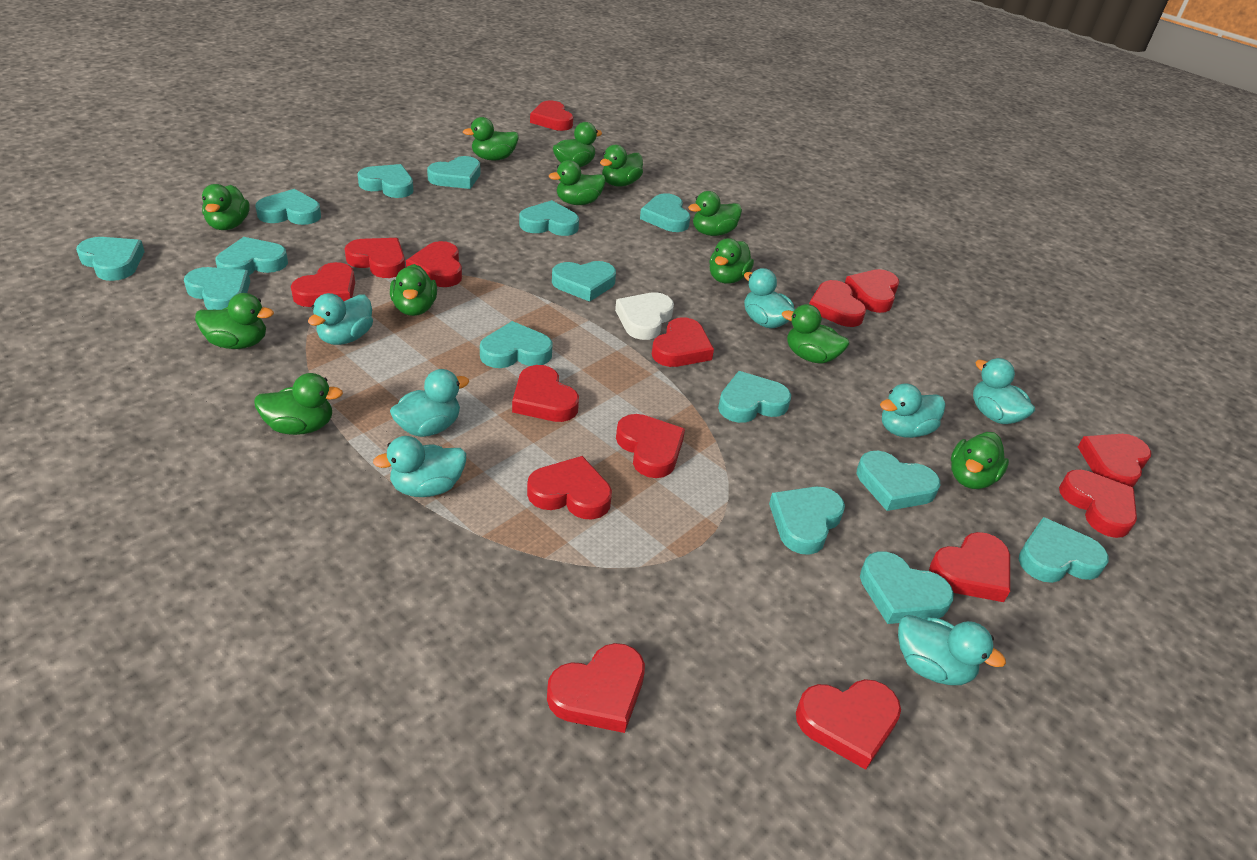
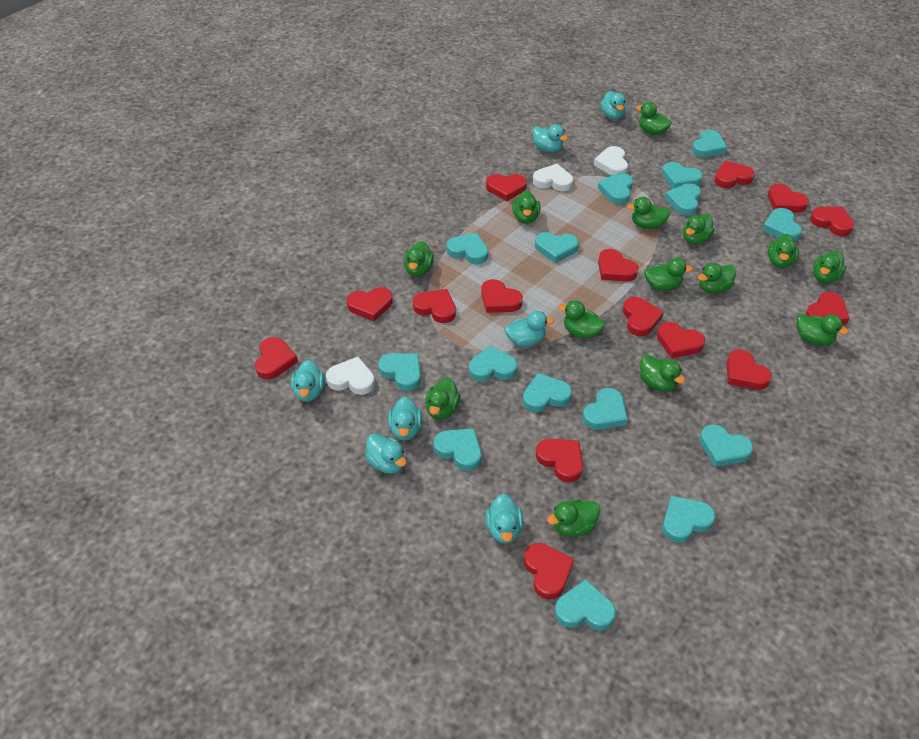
green duck: [195,293,274,349] [202,184,250,230] [254,373,343,435] [390,264,437,316] [463,117,519,160] [549,160,606,205] [553,122,602,167] [600,145,643,187] [688,191,742,236] [709,238,754,284] [782,304,849,364] [951,432,1009,489] = 12 -> [404,241,434,277] [425,378,461,420] [512,190,540,224] [547,499,601,537] [558,301,605,339] [627,197,671,229] [636,102,672,135] [640,355,685,392] [644,258,693,291] [683,214,715,245] [698,263,736,294] [768,234,799,268] [797,314,848,346] [813,250,846,283] = 14
white heart: [615,292,674,340] = 1 -> [326,357,375,395] [533,164,573,191] [594,146,628,176] = 3

